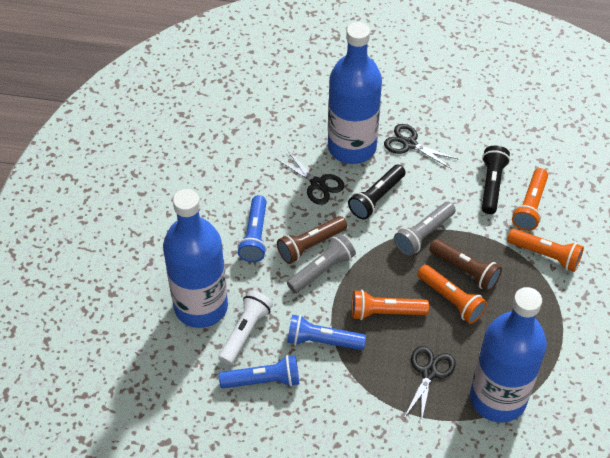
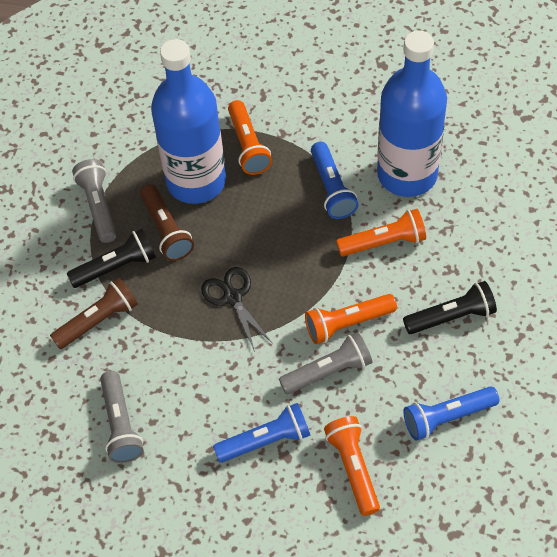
black scissors: [276,150,345,205] [384,124,459,169] [404,346,456,423] = 3 -> [201,267,273,352] = 1
blue bottle: [163,189,228,328] [328,22,382,164] [470,287,547,423] = 3 -> [151,39,226,204] [377,30,447,197] = 2
grey flashlight: [287,234,356,293] [394,202,456,256] = 2 -> [72,159,117,243] [100,371,144,463] [279,332,373,395] = 3
white flashlight: [218,290,273,365] = 1 -> none = 0

